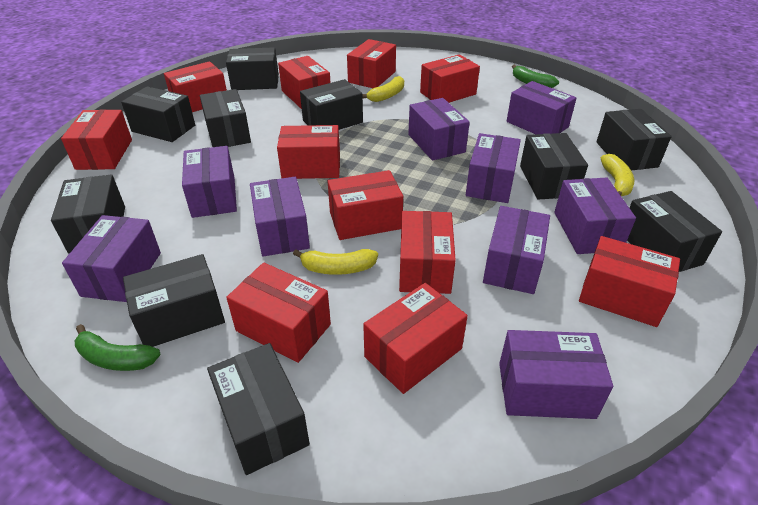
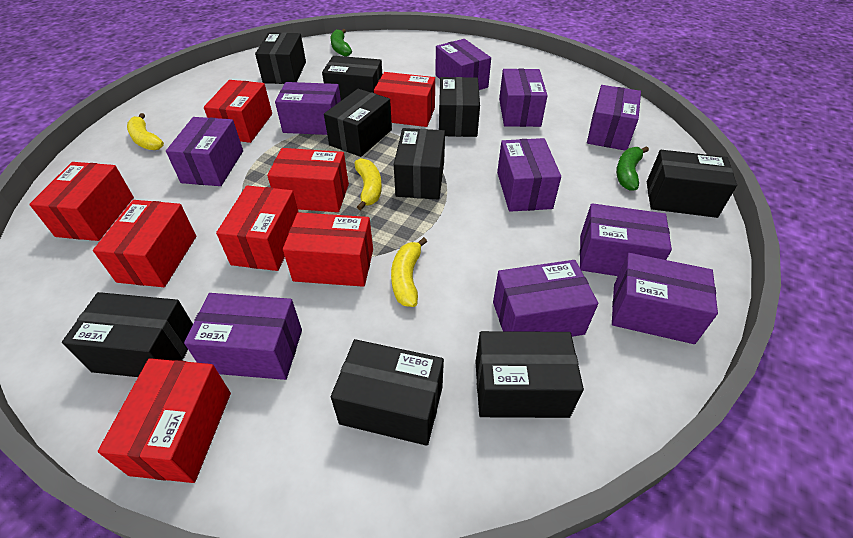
black box: [51,174,125,253] [121,86,195,142] [123,254,225,347] [200,89,251,147] [207,343,310,475] [226,47,279,90] [300,79,363,130] [520,133,588,200] [596,109,672,170] [627,191,722,272] = 10 -> [62,292,193,377] [255,32,306,84] [322,56,383,101] [324,89,392,157] [331,339,444,446] [394,128,445,200] [439,77,480,137] [475,331,584,418] [647,150,737,218] = 9
purple box: [62,215,161,302] [182,146,237,218] [250,177,310,257] [408,98,470,161] [466,133,521,203] [483,206,550,294] [499,330,613,419] [507,81,576,134] [554,178,636,254] = 9 -> [166,117,243,186] [184,293,302,380] [275,82,341,135] [435,39,491,90] [493,260,598,337] [497,138,561,212] [499,69,548,127] [580,203,672,276] [587,85,641,151] [612,253,718,344] = 10
red box: [61,109,132,170] [164,61,227,112] [226,263,331,363] [277,125,340,179] [278,56,331,109] [328,170,403,240] [347,39,396,88] [363,283,468,394] [399,211,456,294] [420,54,480,103] [579,236,680,327] = 11 -> [29,162,134,241] [93,200,196,287] [98,358,231,483] [204,80,272,143] [216,185,298,271] [267,148,349,212] [283,212,373,287] [374,72,435,127] = 8

